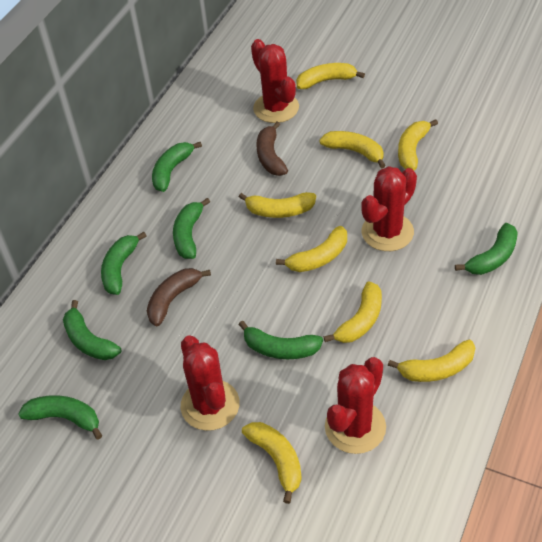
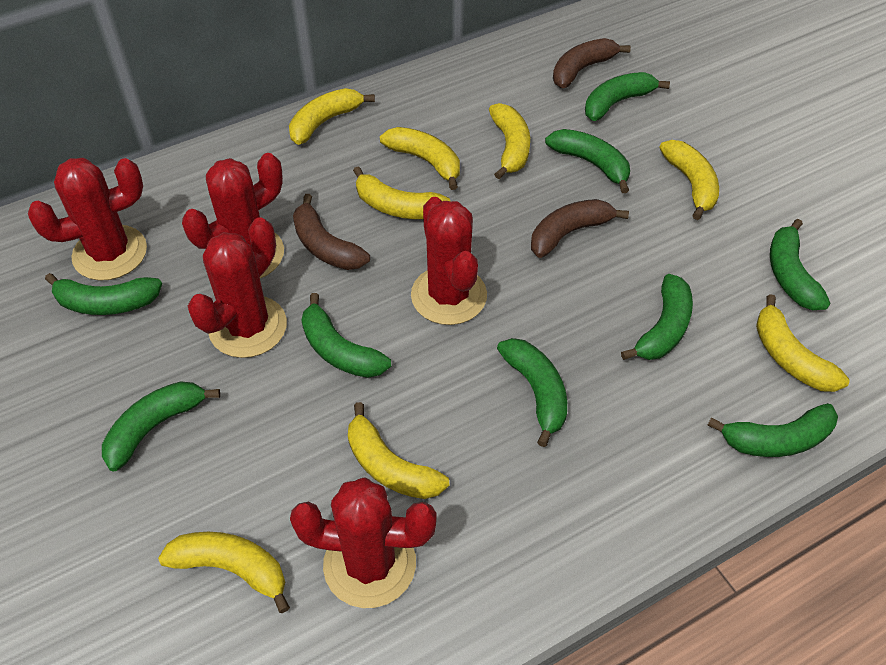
brown banana: [147,268,211,326] [257,122,288,176] = 2 -> [293,194,370,270] [531,199,629,258] [553,38,631,88] = 3
green banana: [18,395,102,440] [63,300,121,360] [101,232,147,295] [152,142,202,192] [173,198,210,259] [238,321,323,359] [455,223,518,275] = 7 -> [45,273,162,315] [102,381,220,472] [301,293,391,378] [497,338,567,447] [545,129,630,193] [585,72,670,121] [621,274,693,360] [707,403,838,457] [770,219,830,310] = 9
red cactus: [181,335,240,431] [251,39,299,123] [325,357,386,454] [361,166,417,251] = 4 -> [28,158,147,281] [182,153,284,278] [188,217,287,358] [290,477,437,608] [411,197,487,325] = 5

